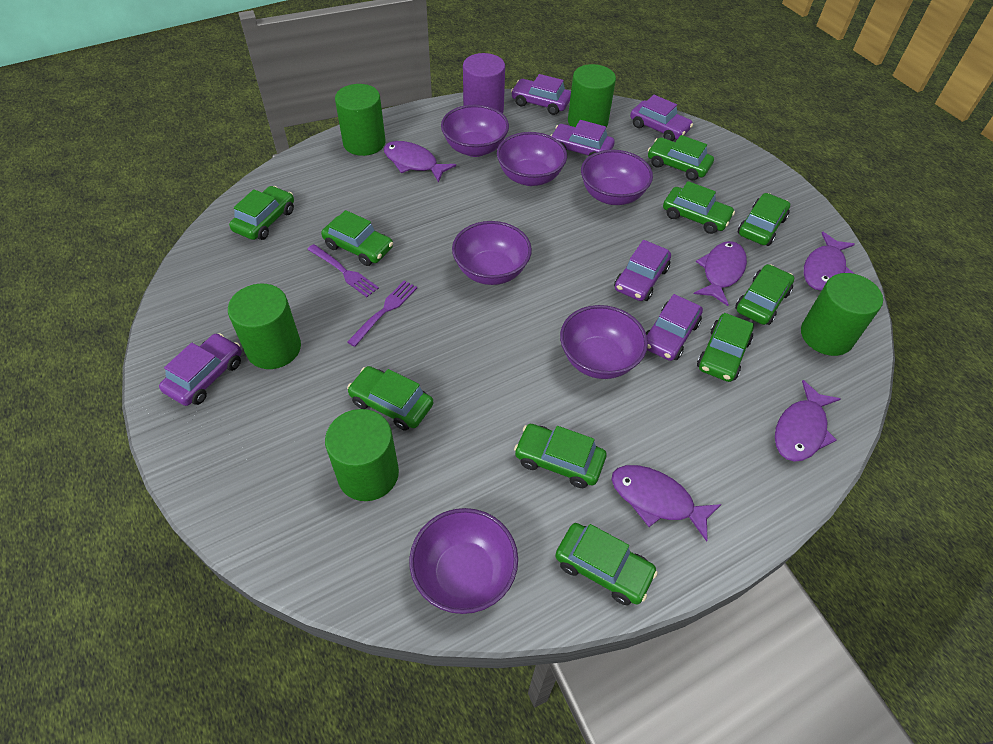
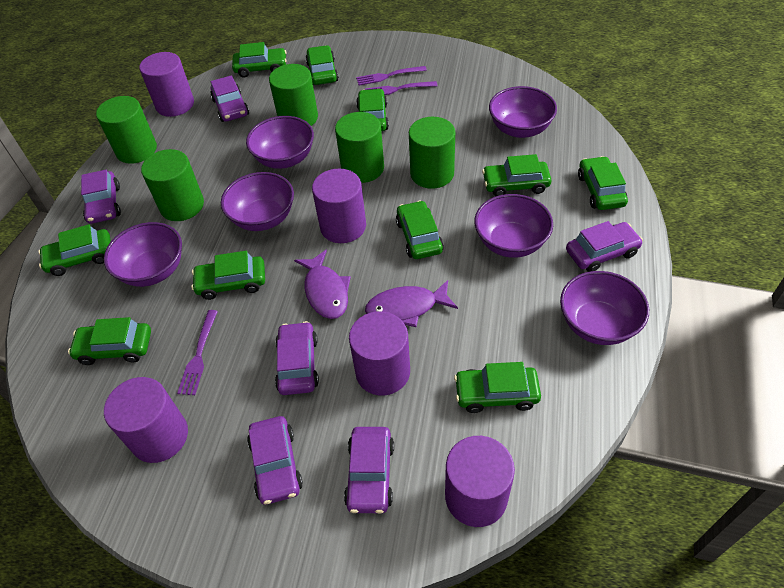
purple cylinder: [463,53,505,114] = 1 -> [104,377,188,463] [139,52,194,117] [312,169,366,243] [349,311,410,396] [445,436,515,527] = 5
purple fish: [384,141,456,182] [612,465,722,542] [694,241,747,306] [775,380,841,462] [804,231,855,291] = 5 -> [294,250,351,319] [365,280,458,327] = 2
purple fork: [307,244,379,297] [347,280,417,347] = 2 -> [177,310,218,395] [356,66,427,85] [365,81,437,95] = 3

